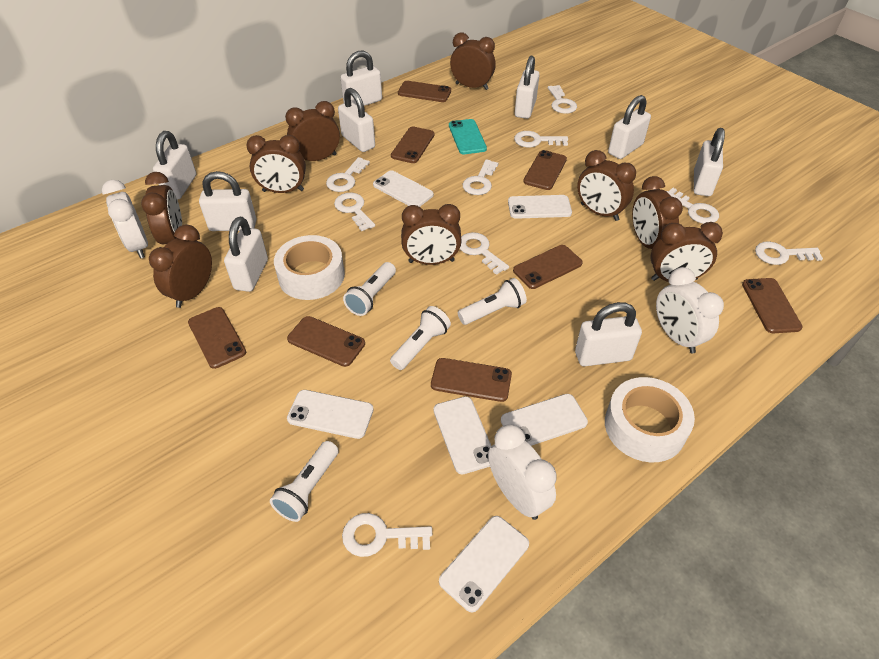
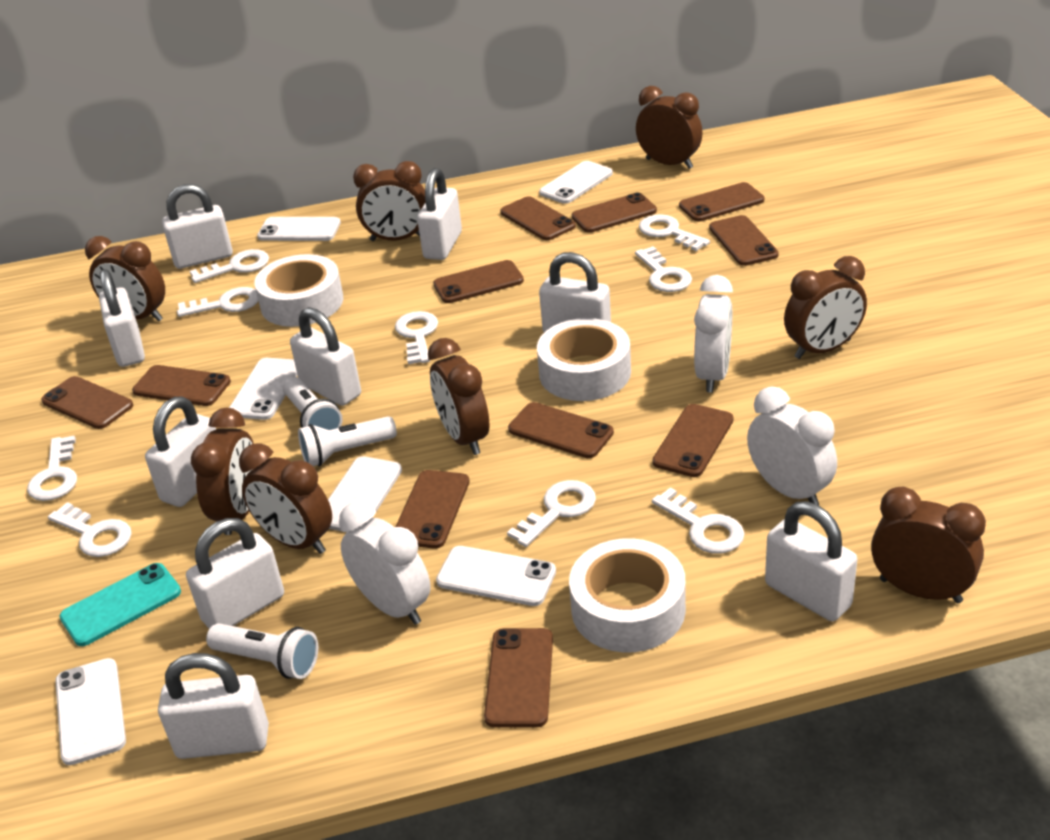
brown clock: [141,172,182,244] [149,225,212,308] [246,135,306,193] [285,101,340,161] [401,204,462,265] [450,33,496,90] [577,150,636,221] [632,176,683,249] [650,222,723,282] = 9 -> [85,236,165,322] [191,408,254,535] [239,443,332,554] [353,161,426,241] [428,338,489,455] [636,86,703,169] [784,256,867,359] [871,486,986,603] = 8
brown phone: [188,307,246,369] [287,316,365,367] [391,127,435,163] [398,81,451,102] [431,358,512,402] [513,245,583,289] [523,150,567,190] [742,278,803,333] = 8 -> [41,376,133,429] [132,365,231,406] [396,470,470,549] [433,260,524,303] [484,628,553,728] [500,196,576,240] [508,402,614,458] [572,192,657,233] [652,404,733,477] [679,182,764,221] [709,215,779,266] = 11
white flashlight: [270,441,339,522] [343,262,396,316] [390,306,451,370] [458,278,527,325] = 4 -> [206,623,318,679] [283,377,343,430] [298,416,397,466] = 3
white tape: [274,235,345,300] [605,377,695,462] = 2 -> [254,254,343,327] [537,318,631,401] [569,538,686,652] = 3

